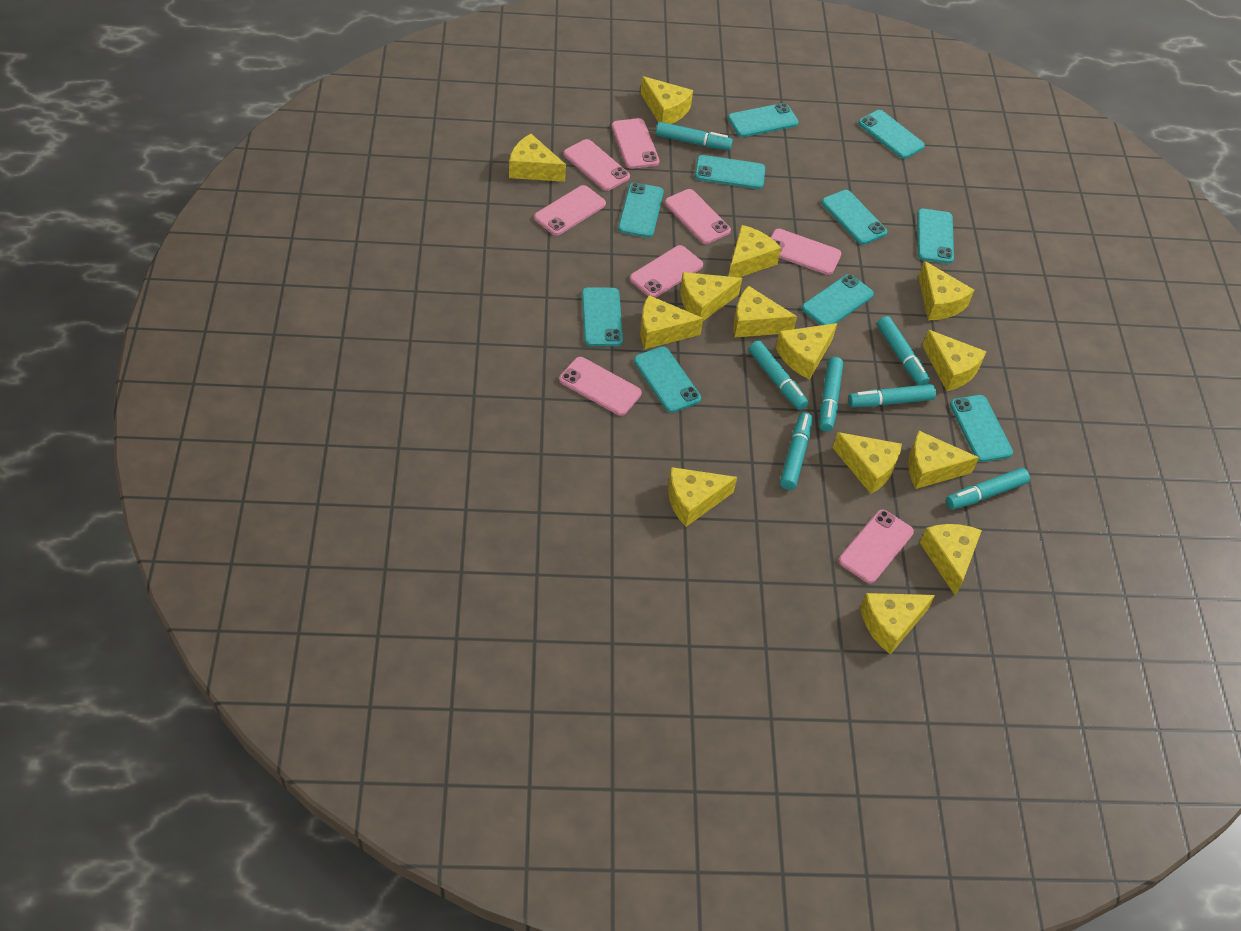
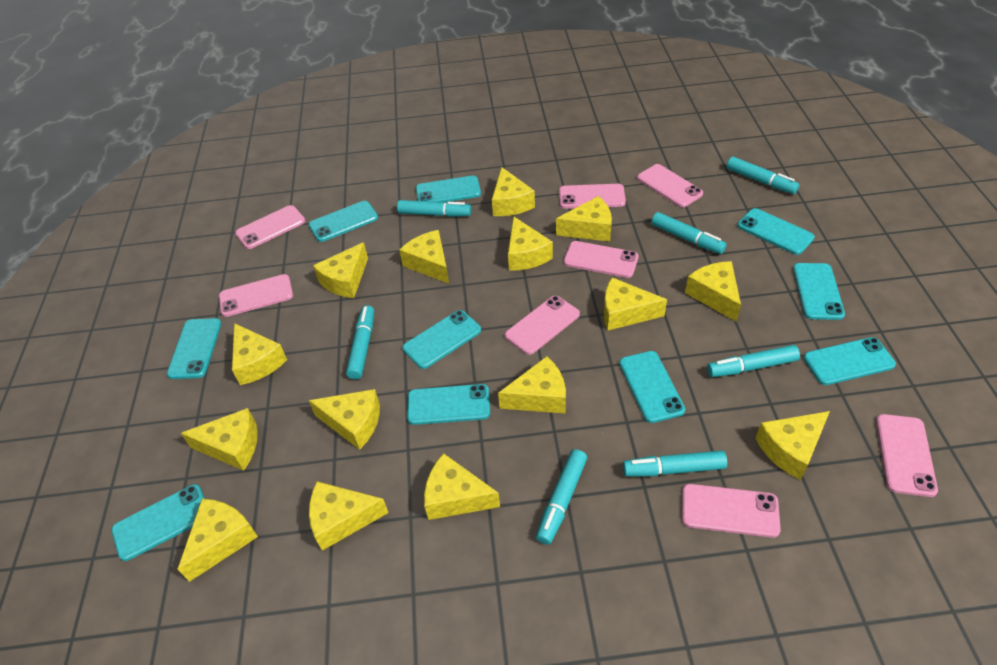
yellow cheese: [509,134,566,182] [640,295,704,349] [641,76,693,124] [668,467,737,527] [680,272,742,321] [729,225,781,278] [733,286,797,337] [776,323,837,380] [833,432,902,494] [860,593,935,654] [908,431,979,489] [918,261,974,320] [920,524,982,596] [922,330,987,391] = 14 -> [178,499,258,582] [181,408,258,471] [232,323,287,385] [309,389,380,450] [309,481,388,551] [313,242,368,298] [399,230,449,284] [424,453,500,520] [492,167,535,216] [498,356,566,414] [508,216,553,271] [556,196,612,242] [604,277,667,331] [685,261,741,322] [755,411,830,480] = 15

